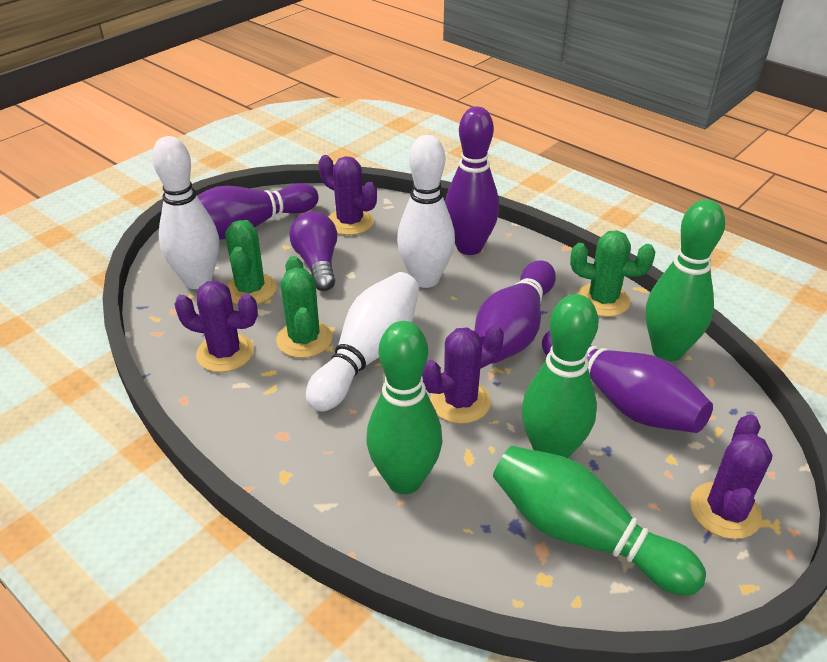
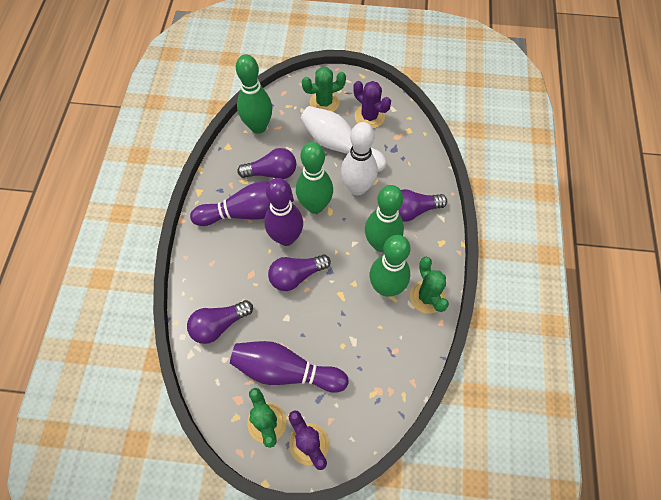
purple bowling pin: [197,183,318,240] [445,107,499,255] [474,260,556,364] [542,331,713,433] = 4 -> [190,182,294,226] [230,341,348,393] [264,178,303,246] = 3
purple cactus: [174,281,258,372] [318,155,377,235] [422,325,504,424] [690,414,772,539] = 4 -> [288,411,329,470] [353,81,391,128] = 2
purple light bulb: [289,212,337,291] = 1 -> [187,300,253,344] [237,148,296,179] [268,255,331,291] [399,189,447,222] = 4
white bowling pin: [152,136,219,289] [306,272,419,411] [397,135,455,288] = 3 -> [300,106,387,172] [341,122,378,196] = 2

